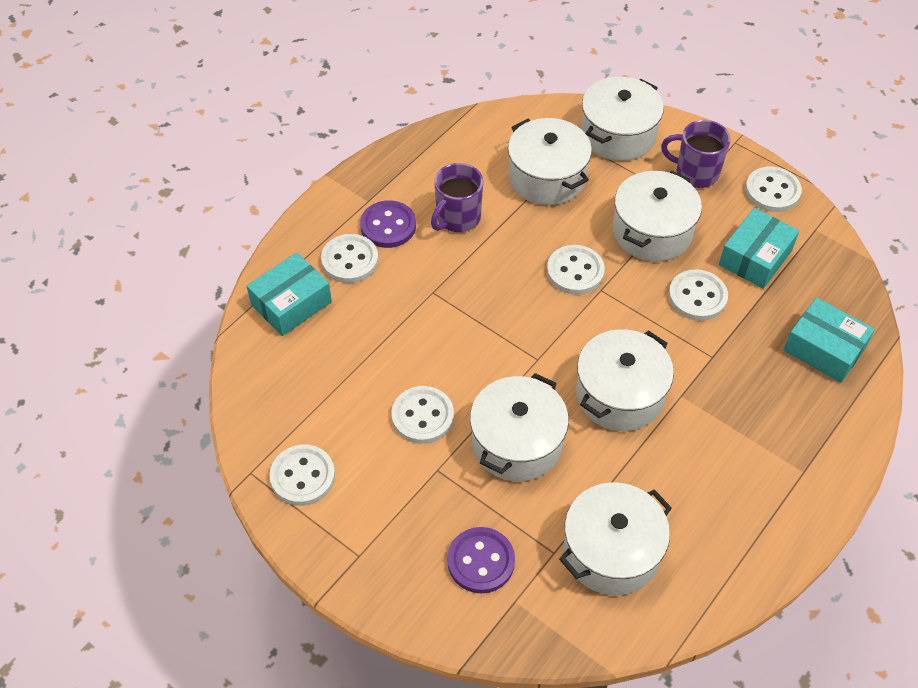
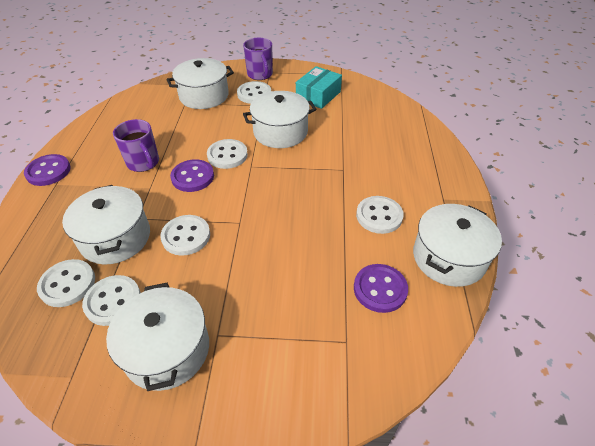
purple button: [360,200,416,248] [447,527,515,593] = 2 -> [24,154,71,186] [170,159,214,192] [354,264,408,313] = 3
turquoise box: [247,253,332,336] [719,208,799,289] [783,297,875,383] = 3 -> [296,66,342,109] = 1
white pot: [470,373,569,481] [508,118,592,205] [559,482,672,595] [576,329,674,431] [581,77,664,161] [613,171,702,262] = 6 -> [62,185,150,265] [106,283,209,391] [167,58,234,109] [243,91,316,148] [413,204,502,287] = 5

